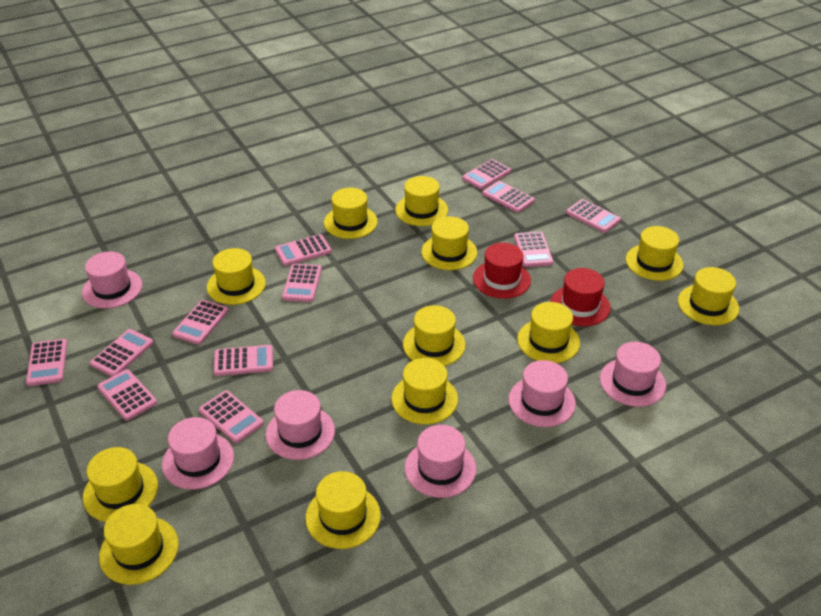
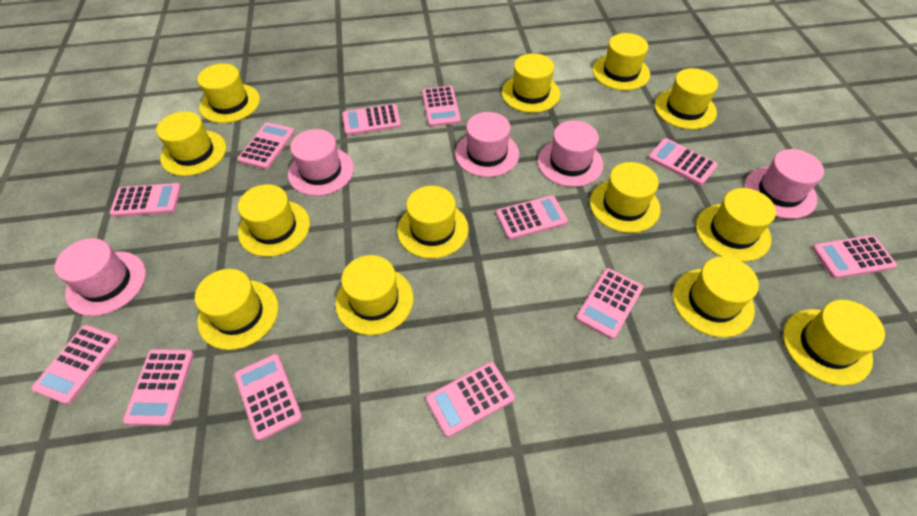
pink hat: [82,252,142,308] [162,417,234,489] [266,390,335,460] [405,425,476,498] [509,360,576,427] [600,342,666,407] = 6 -> [55,238,146,316] [288,129,354,196] [455,112,519,177] [538,121,603,187] [744,149,824,219] = 5
red hat: [473,243,531,299] [550,268,611,326] = 2 -> none = 0
yellow hat: [83,447,158,522] [99,504,179,585] [207,248,266,305] [305,471,381,549] [324,188,378,239] [392,358,458,424] [395,176,448,226] [403,305,466,366] [421,216,477,270] [517,302,580,363] [626,226,683,281] [678,267,739,325] = 12 -> [156,111,226,176] [195,269,278,350] [197,63,260,123] [238,184,310,257] [335,255,413,335] [397,186,469,259] [502,53,560,113] [590,162,661,233] [593,33,650,91] [655,68,718,130] [673,256,759,337] [696,188,776,262] [783,300,885,386] = 13

